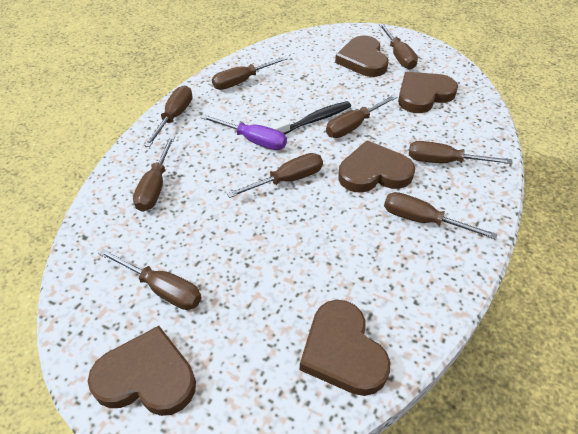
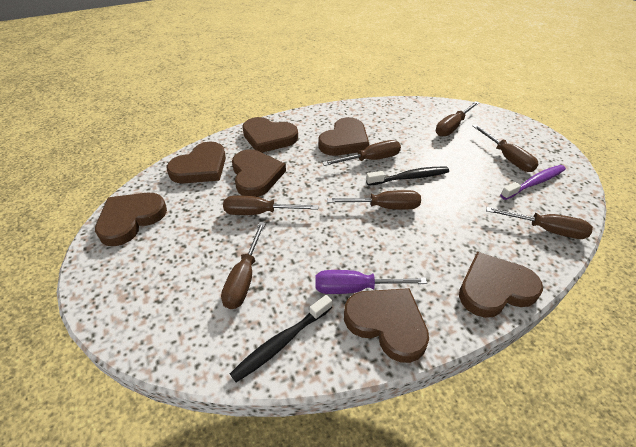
black toothbrush: [271,101,351,134] = 1 -> [230,295,332,382] [366,166,449,186] = 2
brown heart: [88,326,196,416] [300,300,391,396] [335,36,388,77] [338,140,415,193] [398,72,458,113] = 5 -> [95,193,167,246] [167,141,226,183] [232,149,286,197] [242,117,298,153] [319,117,369,156] [344,288,429,363] [459,252,543,318] = 7
brown screwdriver: [98,248,201,310] [133,136,175,212] [144,85,192,147] [212,56,288,90] [227,153,323,198] [326,94,398,138] [379,24,418,69] [384,192,498,240] [409,141,513,164] = 9 -> [221,222,266,309] [223,195,318,215] [322,140,401,166] [327,190,421,209] [436,101,479,137] [473,125,539,172] [486,207,593,239] = 7
purple toothbrush: none = 0 -> [500,165,566,200] = 1

